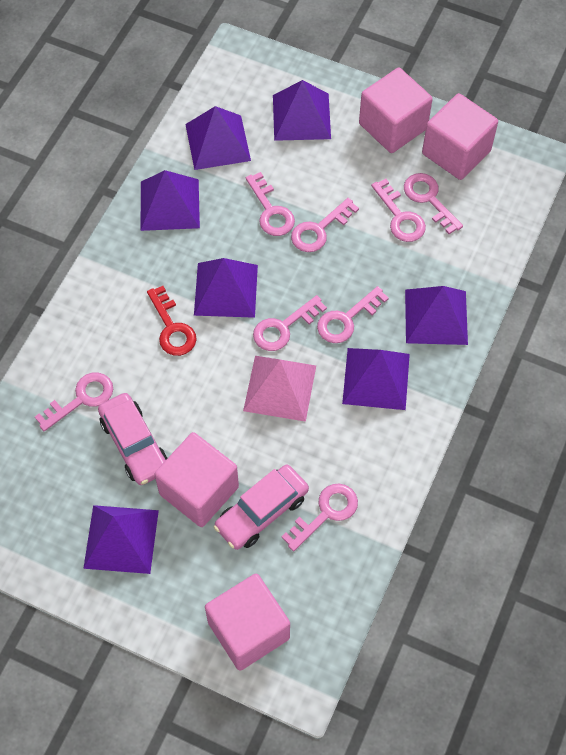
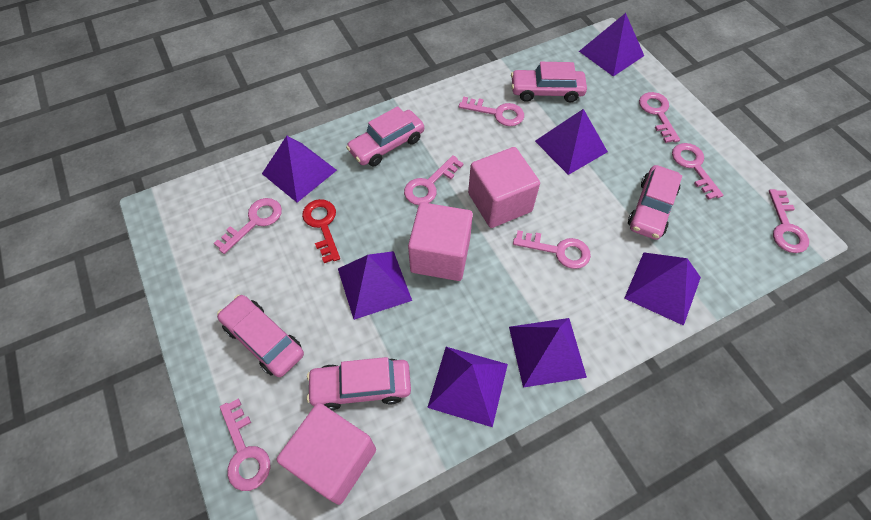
pink car: [98,393,168,485] [214,464,309,550] = 2 -> [217,295,304,377] [307,357,411,411] [346,106,424,167] [511,62,587,102] [628,165,682,240] = 5
pink cube: [154,432,239,527] [205,574,290,671] [359,68,433,153] [422,93,498,180] = 4 -> [277,403,376,505] [408,202,473,281] [468,147,540,228] = 3
pink pyramid: [243,356,316,422] = 1 -> none = 0

